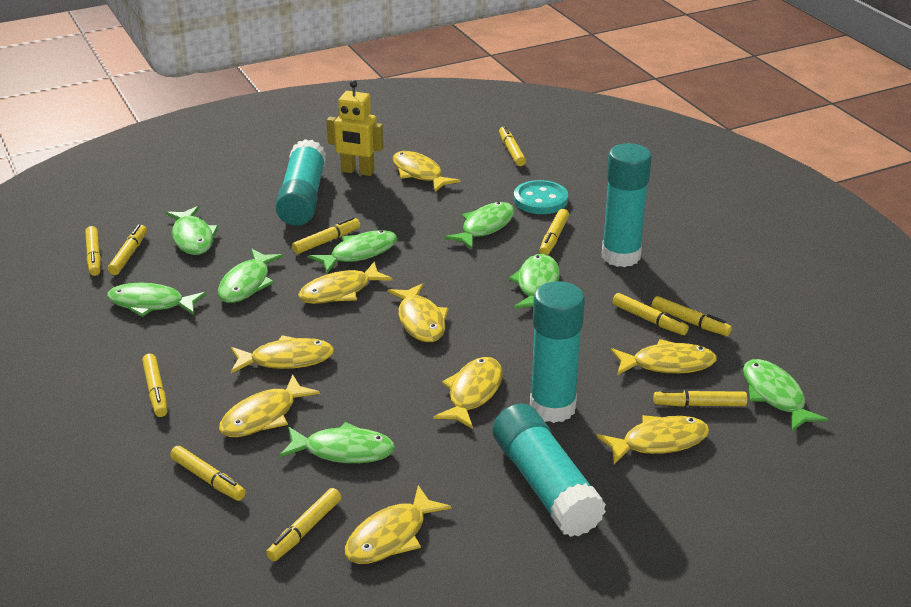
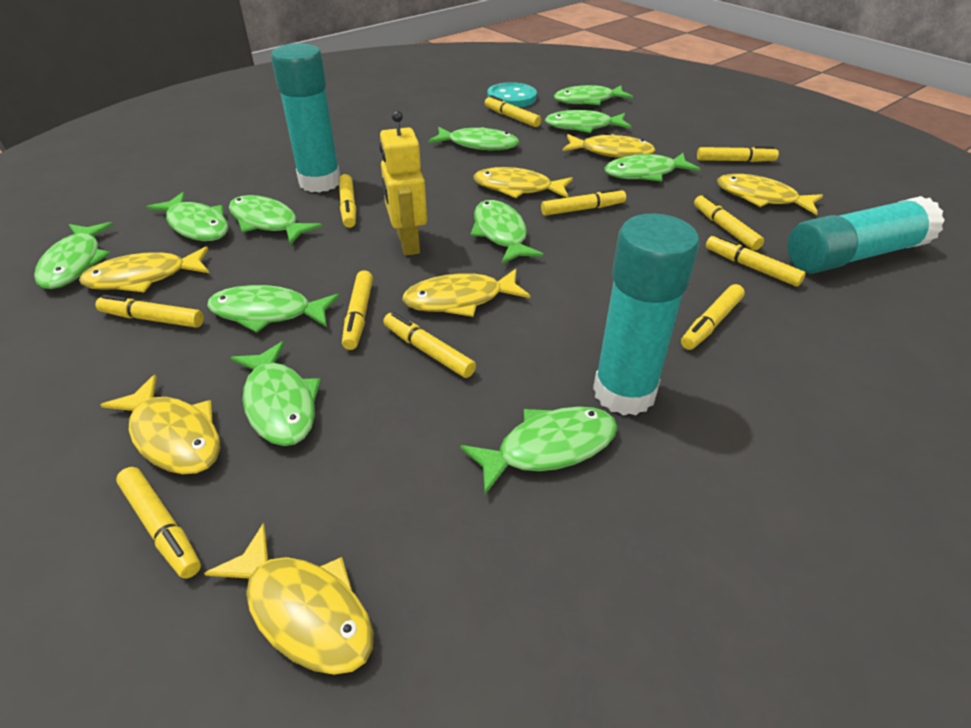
green fish: [107,283,207,317] [165,206,219,255] [218,249,284,303] [279,422,395,463] [309,230,398,273] [444,202,515,249] [508,254,560,309] [743,359,828,431] = 8 -> [34,222,114,289] [147,192,228,241] [207,285,340,333] [229,195,322,245] [230,341,321,446] [428,127,519,150] [460,407,617,495] [471,200,543,264] [545,110,632,133] [554,85,633,105] [604,153,700,182] = 11
turquoise glue stick: [275,139,326,226] [493,403,606,537] [530,281,585,423] [602,143,652,267] = 4 -> [271,43,340,193] [593,214,699,416] [787,196,945,274] = 3
yellow fish: [219,375,320,437] [231,335,335,373] [298,261,393,304] [345,485,452,564] [388,283,449,342] [392,151,460,192] [433,357,503,429] [597,415,709,464] [611,339,717,375] = 9 -> [79,246,209,292] [101,375,220,474] [204,523,373,675] [402,269,530,317] [474,167,573,198] [563,134,655,158] [717,174,823,215] = 7

